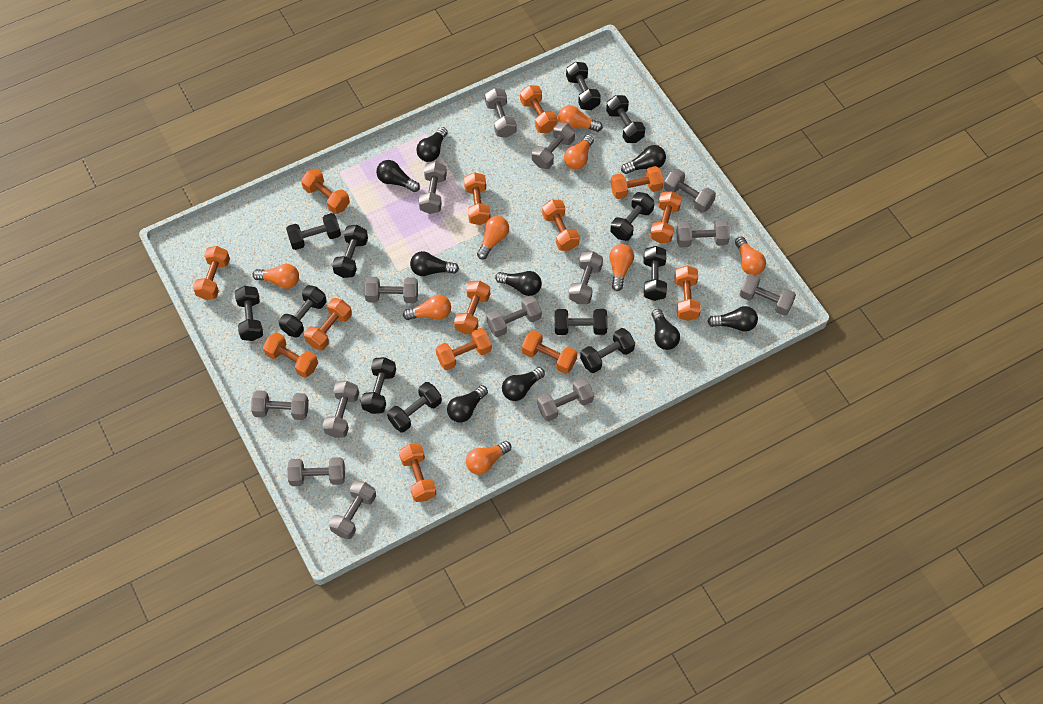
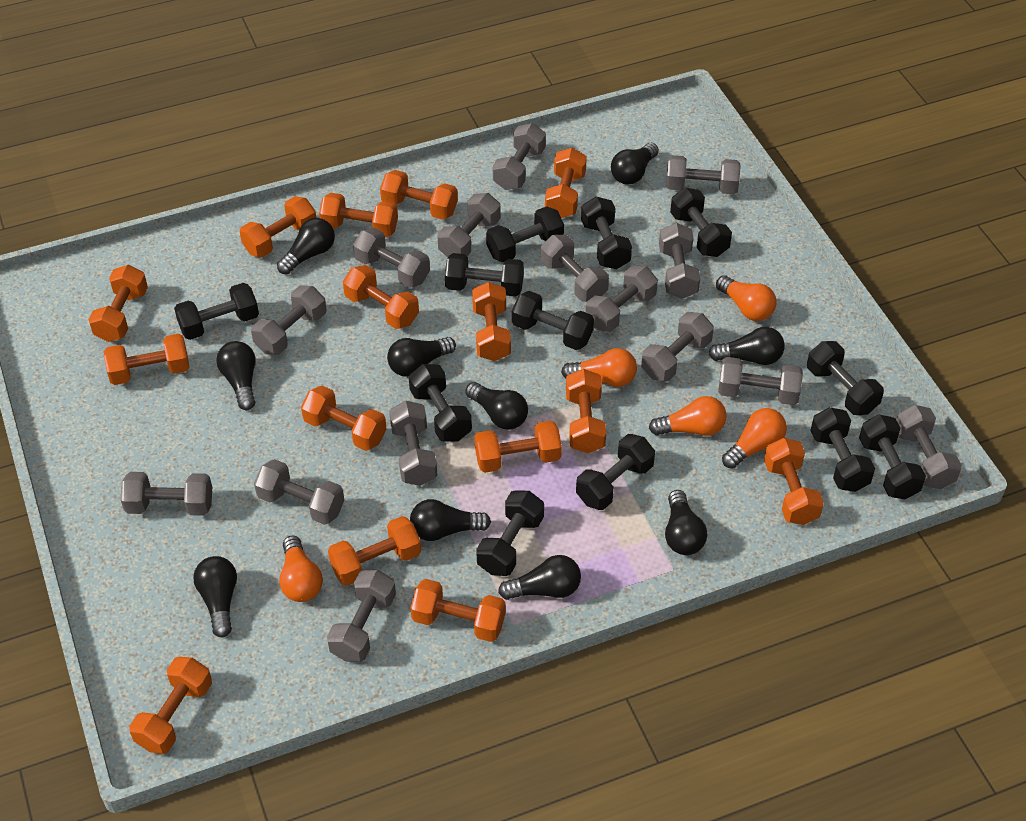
black light bulb: [376,160,420,192] [410,251,459,276] [416,127,448,162] [447,385,488,422] [495,271,542,296] [502,367,545,401] [621,145,666,174] [651,309,680,350] [707,306,758,332] = 9 -> [193,556,237,637] [216,341,256,410] [277,218,335,275] [387,337,456,377] [410,499,491,541] [465,382,528,430] [498,555,581,600] [611,143,659,185] [665,490,707,555] [708,327,785,365] = 10
grey dumbbell: [251,390,309,420] [287,457,345,486] [323,381,359,438] [329,480,376,539] [365,277,418,303] [419,161,447,214] [485,88,516,138] [487,295,542,337] [532,122,575,169] [537,378,594,421] [569,251,603,304] [664,169,716,213] [676,220,730,247] [740,274,796,316] = 14 -> [120,472,212,516] [251,286,326,355] [254,459,344,525] [327,570,396,662] [353,228,430,288] [389,401,437,486] [437,193,501,258] [493,123,546,190] [541,235,609,302] [586,265,658,332] [641,312,714,382] [659,223,700,299] [666,155,741,194] [718,357,803,405] [897,405,962,489] = 15
orange dumbbell: [193,246,230,300] [263,332,318,378] [301,169,350,214] [304,298,352,350] [399,444,437,502] [436,328,492,370] [454,281,490,334] [464,172,491,225] [520,85,557,133] [522,330,577,374] [542,200,580,251] [611,166,664,199] [650,191,682,243] [674,266,701,321] = 14 -> [88,265,148,342] [104,334,189,385] [129,657,212,754] [240,196,316,258] [301,385,386,451] [319,193,398,238] [328,516,421,586] [343,265,419,329] [380,170,458,220] [410,579,506,642] [472,282,511,361] [475,421,562,473] [545,148,587,218] [566,369,606,453] [764,438,824,525] = 15
orange light bulb: [253,264,299,289] [403,294,451,320] [466,441,512,475] [477,216,509,259] [558,105,603,132] [564,135,594,169] [609,244,634,291] [735,236,766,275] = 8 -> [279,535,323,602] [561,348,637,387] [649,396,727,436] [716,275,777,321] [722,408,787,469] = 5

